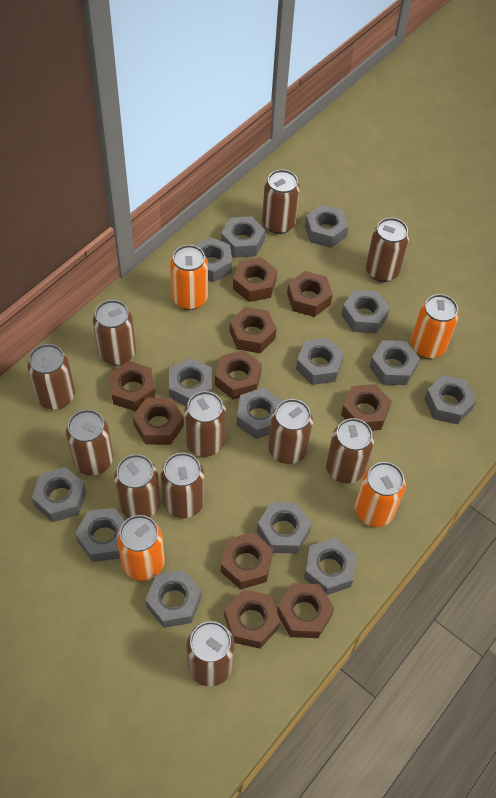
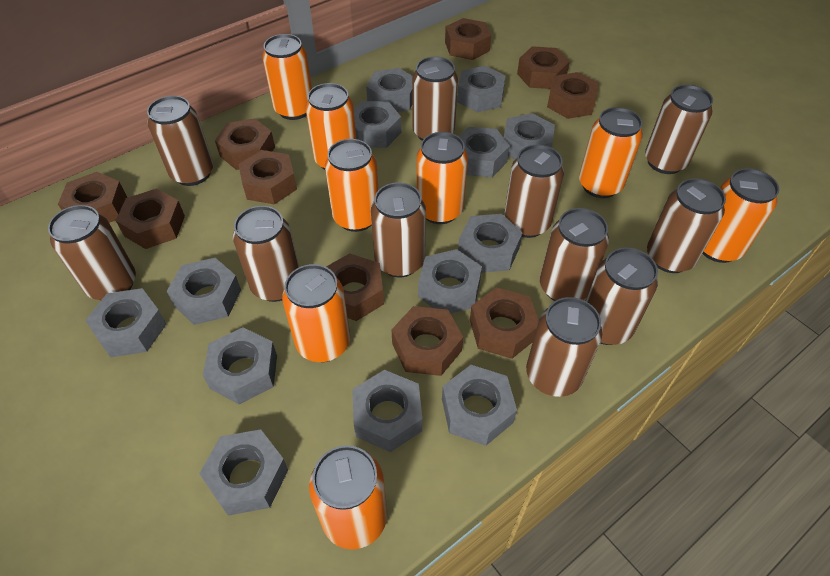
grey nut: [32,467,86,522] [75,508,125,562] [145,570,201,628] [169,357,212,406] [194,237,232,282] [221,216,265,258] [236,387,283,439] [257,502,312,553] [296,338,344,385] [304,538,357,595] [305,205,348,248] [341,290,390,333] [369,340,420,385] [424,375,477,424] = 14 -> [85,288,166,357] [167,258,241,325] [199,429,288,516] [203,327,277,405] [352,370,422,452] [354,101,401,148] [366,68,413,112] [418,249,482,314] [442,365,517,446] [457,66,506,112] [458,214,523,273] [459,127,510,177] [504,113,555,160] = 13
orange can: [117,515,165,581] [170,245,208,310] [355,462,406,527] [411,294,459,359] = 4 -> [262,34,312,120] [282,264,350,362] [305,83,356,170] [309,445,387,549] [325,139,378,232] [417,132,468,224] [579,107,643,198] [702,168,779,263] = 8

